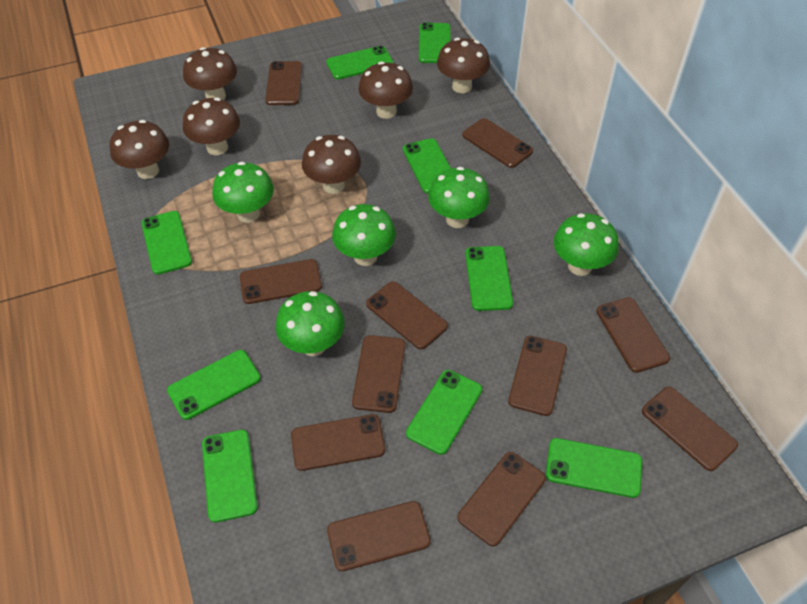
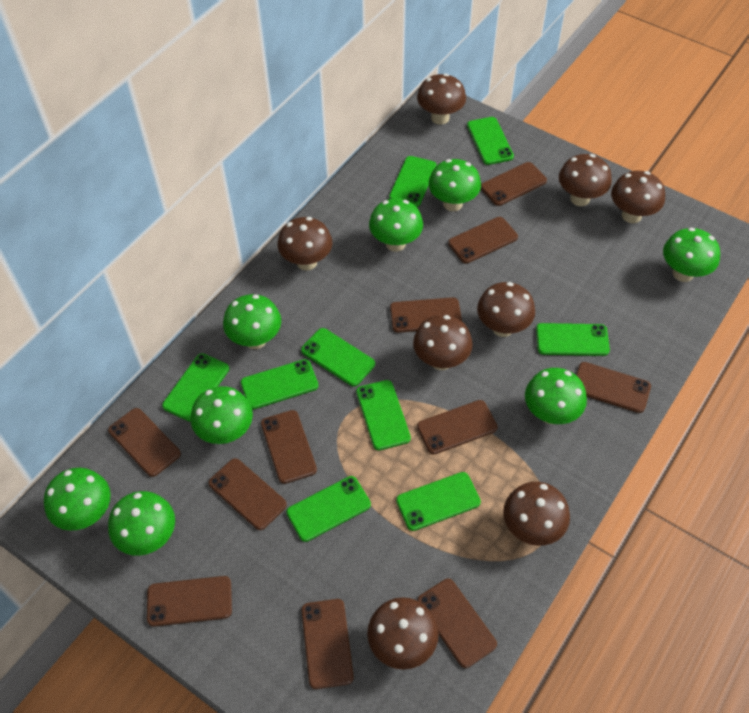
brown mushroom: [110,120,169,179] [183,47,237,100] [183,97,240,155] [302,135,361,194] [358,61,413,119] [437,38,490,93] = 6 -> [278,217,332,271] [367,597,439,670] [413,315,473,370] [417,73,466,125] [477,282,535,337] [503,482,570,546] [559,154,612,206] [611,171,665,223] = 8
green mushroom: [212,162,274,223] [276,291,345,356] [332,204,396,266] [428,167,490,228] [554,213,619,276] = 5 -> [44,468,111,531] [108,491,175,556] [190,386,253,444] [223,294,281,349] [369,198,423,252] [428,159,481,211] [525,368,587,424] [663,228,720,282] = 8

